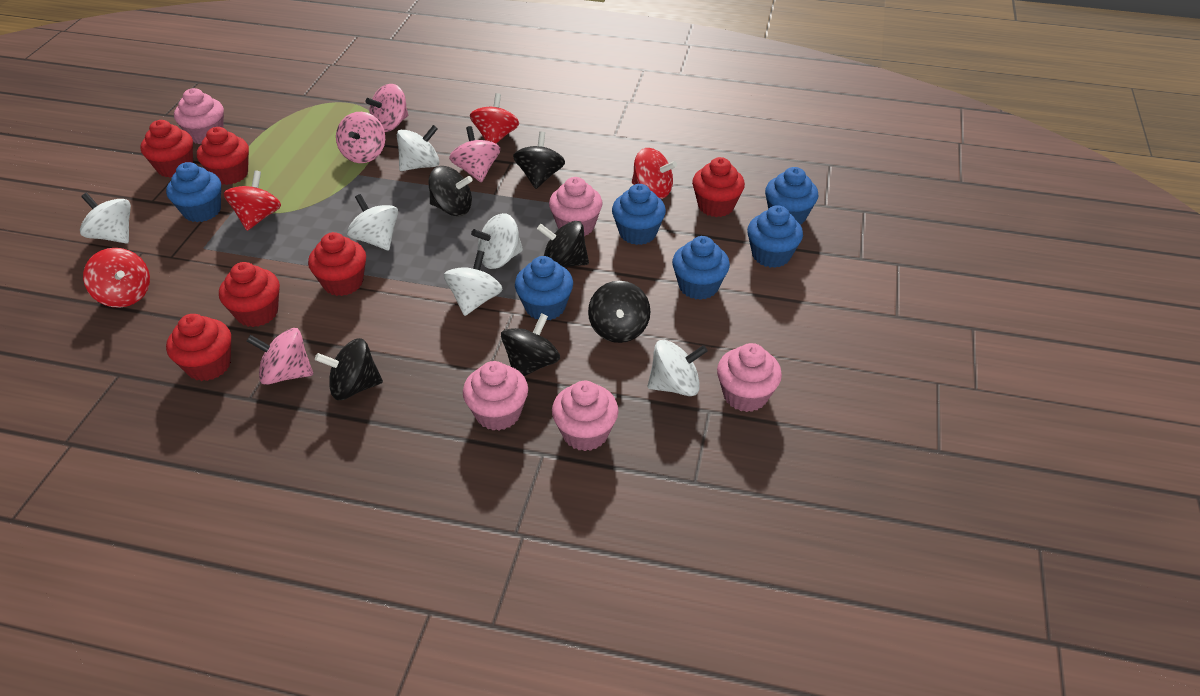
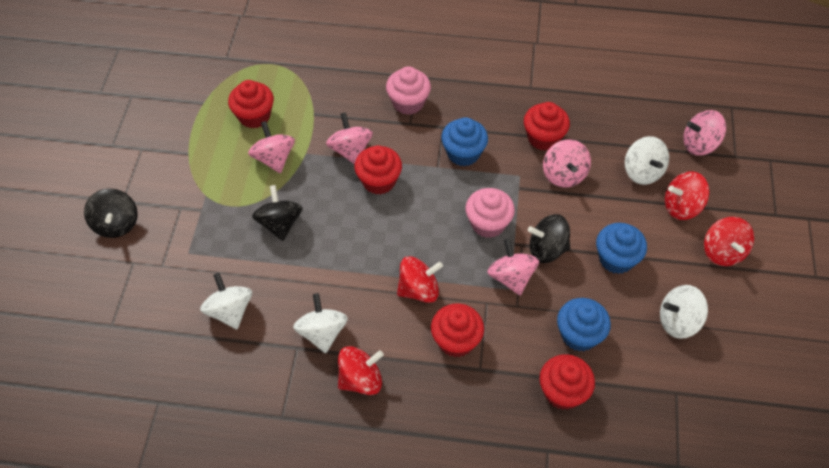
black spinning top: [315,338,383,400] [428,166,473,216] [501,313,560,376] [513,131,565,189] [537,221,589,267] [588,281,651,343] = 6 -> [84,188,138,238] [252,185,303,241] [528,214,570,263] = 3
blue cupcake: [166,162,221,222] [515,256,573,320] [612,184,666,245] [672,236,730,300] [747,205,803,268] [765,167,818,224] = 6 -> [441,117,488,166] [557,298,611,351] [596,223,647,274] = 3
pink cupcake: [174,88,224,144] [463,361,528,431] [549,177,602,236] [552,381,619,451] [717,343,782,412] = 5 -> [386,66,431,115] [465,188,515,238] = 2
pink spinning top: [247,328,313,385] [336,112,385,163] [365,84,408,132] [449,126,500,182] = 4 -> [248,121,295,173] [326,112,373,165] [487,239,539,295] [543,140,591,188] [683,110,726,156] = 5
red cupcake: [140,120,193,178] [166,314,231,381] [197,127,249,185] [219,262,280,327] [308,232,366,296] [692,157,745,217] = 6 -> [228,80,274,129] [354,146,402,195] [431,304,484,357] [524,102,570,150] [539,354,595,410] = 5
white spinning top: [80,193,131,244] [347,194,398,250] [397,125,439,171] [444,250,503,316] [471,213,523,269] [648,340,708,396] = 6 -> [200,273,252,329] [293,293,348,353] [625,136,669,185] [660,285,708,339] = 4

